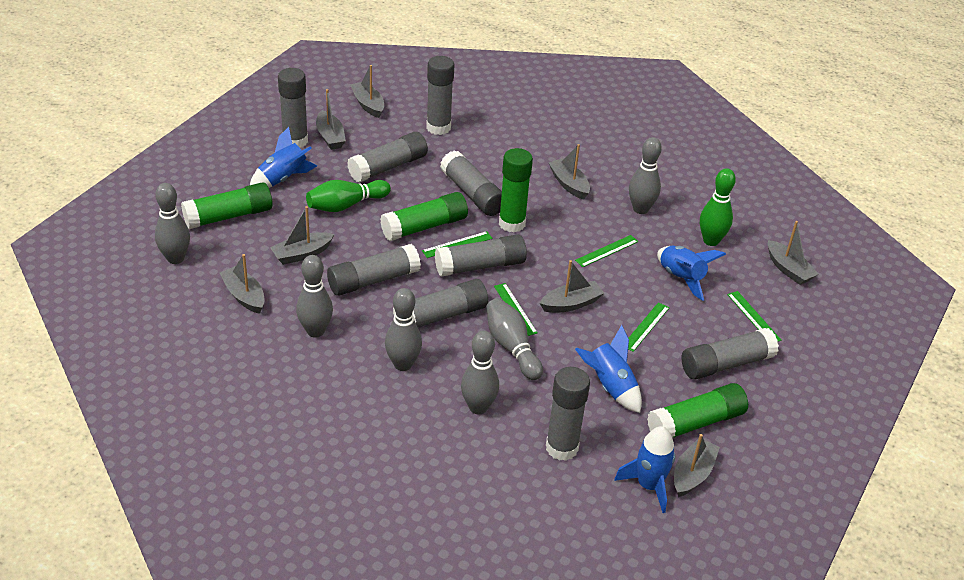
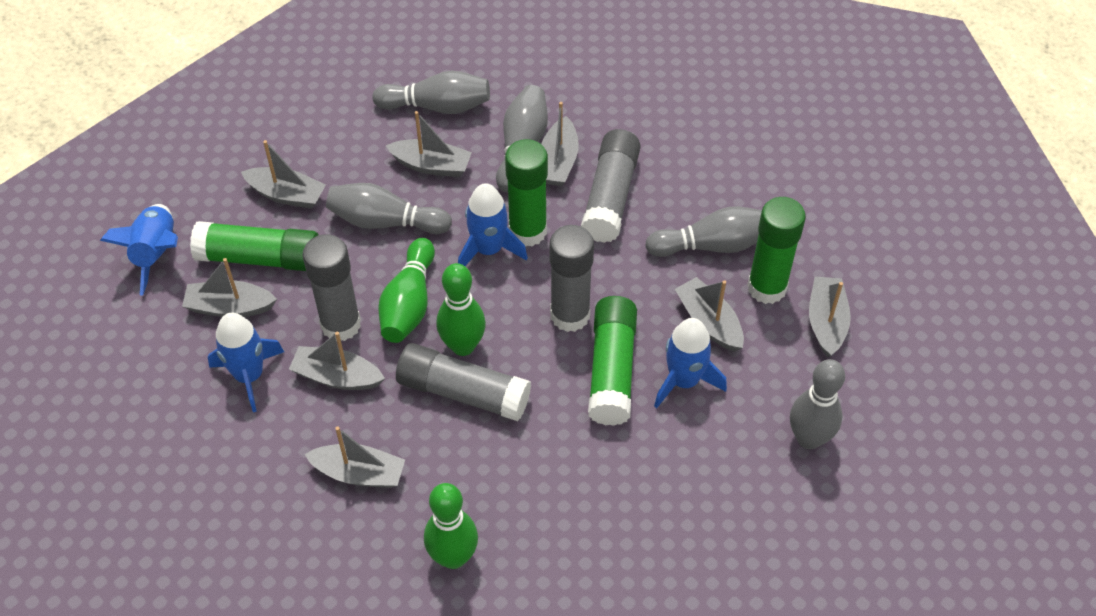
green bowling pin: [306,180,391,212] [700,168,736,246] = 2 -> [378,238,435,343] [424,483,478,569] [436,263,486,356] = 3
green ruler: [422,231,493,258] [494,283,538,336] [575,235,638,267] [628,302,669,352] [727,291,781,341] = 5 -> none = 0
grey bowling pin: [155,183,190,264] [296,255,333,338] [385,288,422,371] [461,331,499,414] [486,298,543,380] [629,137,662,214] = 6 -> [326,183,452,234] [373,71,490,114] [496,85,548,192] [645,206,762,257] [790,359,845,449] = 5
grey glue stick: [278,68,308,148] [327,244,421,296] [347,132,428,183] [393,279,488,327] [426,56,454,135] [435,234,527,277] [440,150,502,216] [546,367,590,461] [681,328,779,379] = 9 -> [302,234,361,341] [396,343,531,421] [550,225,594,332] [581,129,641,243] = 4

